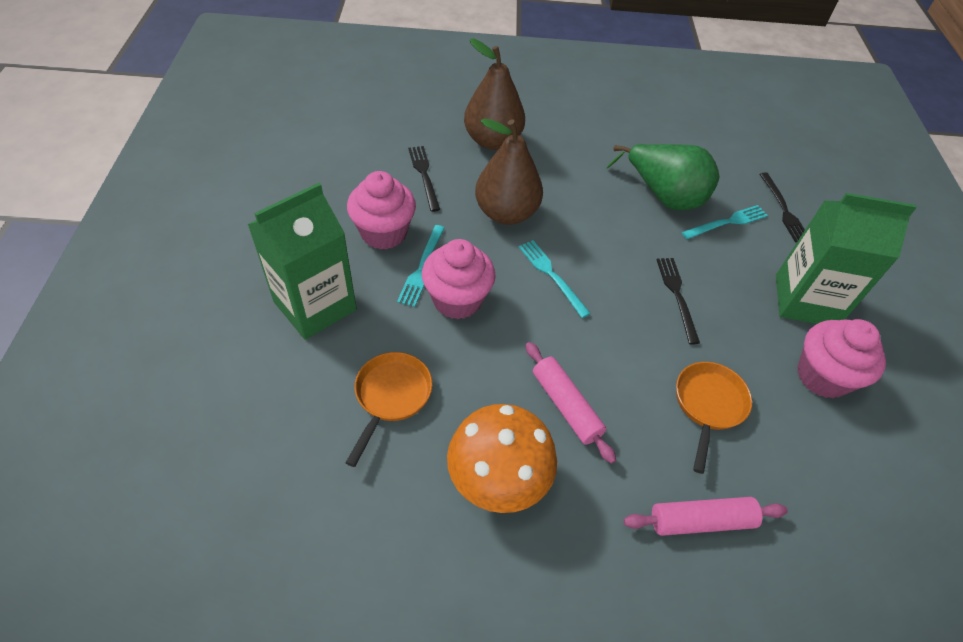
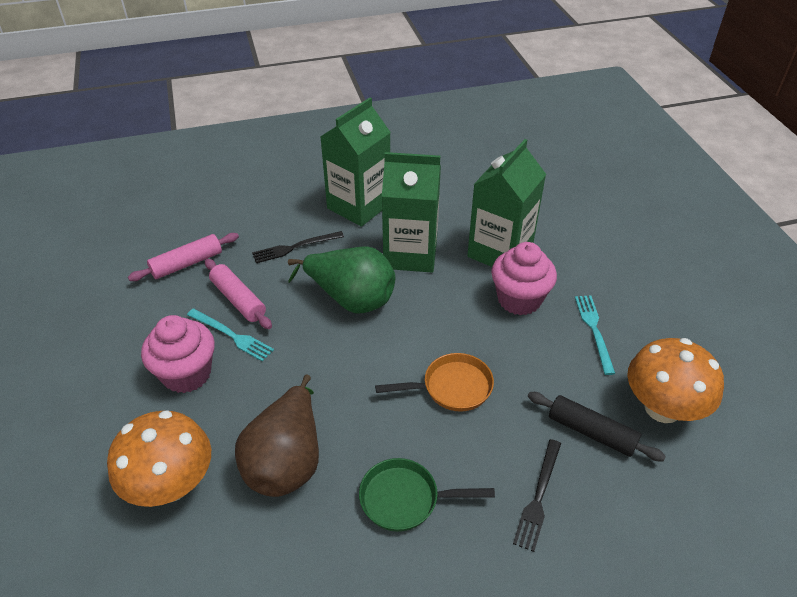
black fork: [408,146,440,212] [656,258,700,344] [760,172,805,242] = 3 -> [252,231,344,263] [513,439,561,552] = 2
black rolling pin: none = 0 -> [528,392,666,461] = 1
brown pear: [464,38,525,150] [475,118,543,225] = 2 -> [235,374,319,497] = 1
green carton: [247,183,357,340] [776,193,917,324] = 2 -> [320,98,391,227] [382,152,441,272] [467,139,546,267] = 3
green pan: none = 0 -> [359,458,495,532] = 1
orange mushroom: [447,404,557,513] = 1 -> [107,410,211,507] [627,338,724,423] = 2
orange pan: [345,352,433,467] [676,362,752,474] = 2 -> [375,353,494,412] = 1
pink cupcake: [347,171,416,250] [422,239,496,319] [797,319,886,399] = 3 -> [141,315,215,393] [491,242,557,315] = 2
turquoise fork: [397,225,445,307] [519,240,591,318] [682,205,768,239] = 3 -> [187,309,274,362] [575,295,615,375] = 2

